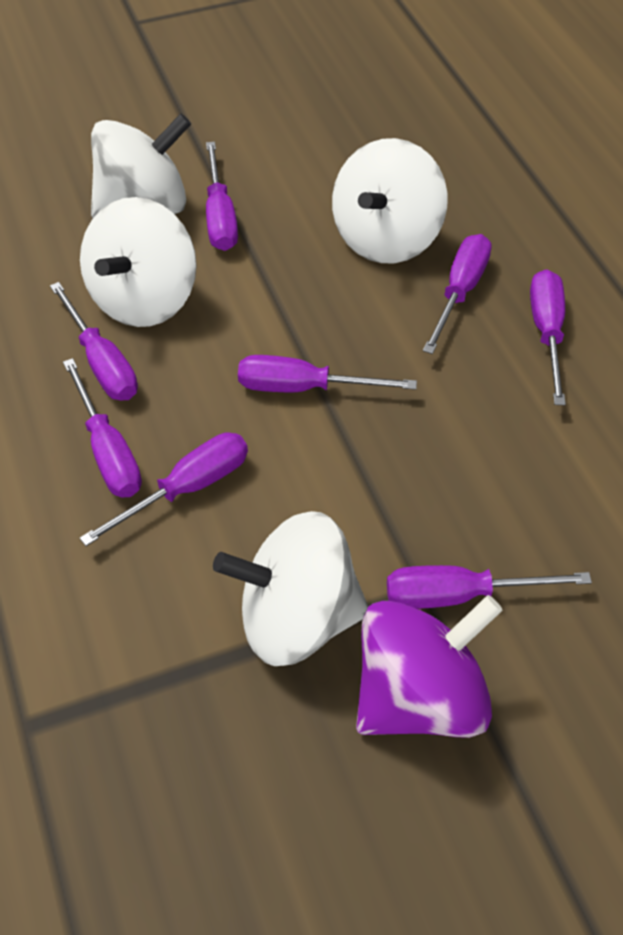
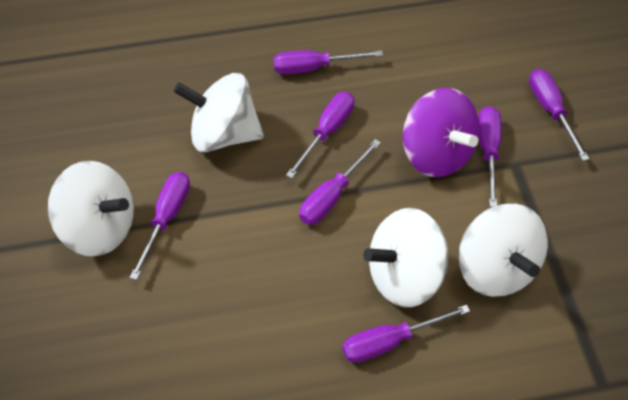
purple screwdriver: [50,282,138,401] [63,358,142,497] [80,432,248,546] [206,142,238,251] [238,355,417,392] [387,565,592,609] [423,234,492,354] [530,269,566,405] = 8 -> [129,172,190,280] [273,50,383,74] [286,92,354,178] [299,139,381,225] [342,305,470,363] [479,106,501,207] [529,69,589,161] = 7

